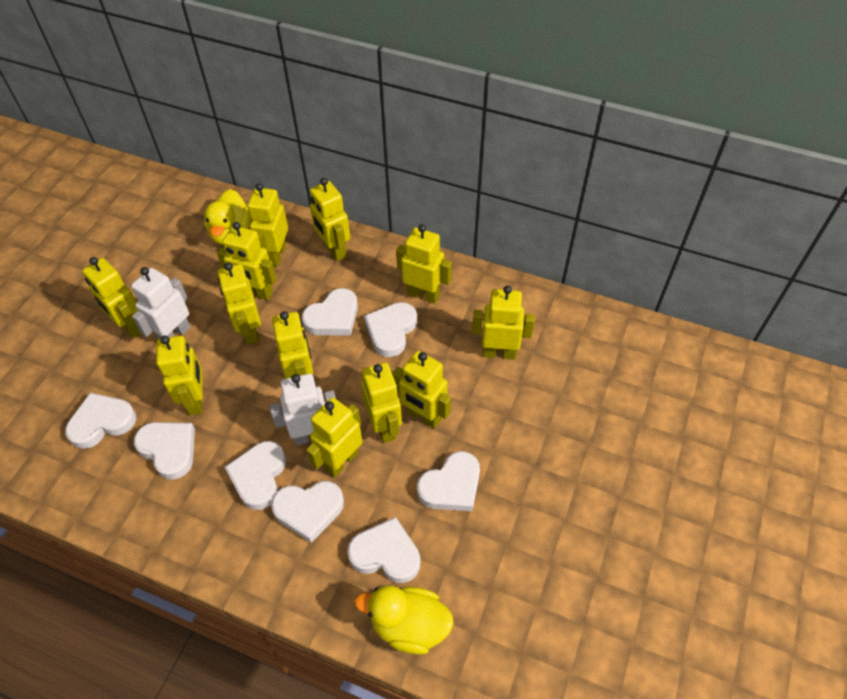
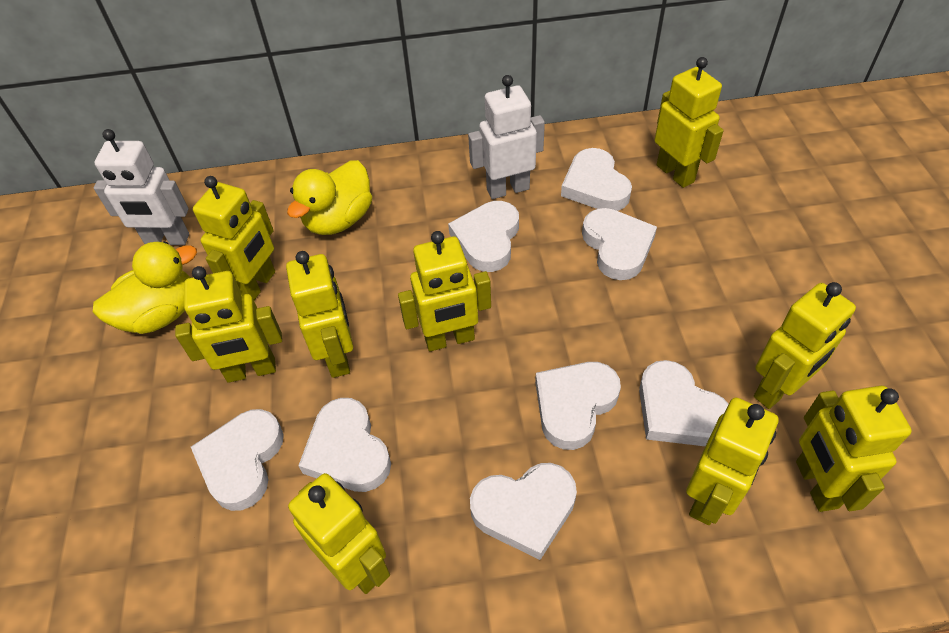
yellow robot: [82,257,141,338] [156,335,203,415] [217,222,277,300] [218,262,261,345] [248,183,288,267] [272,311,313,379] [306,397,362,478] [310,178,350,262] [361,362,402,443] [393,351,451,429] [396,224,452,304] [472,285,535,359] = 12 -> [175,266,282,383] [193,176,275,300] [286,251,353,378] [288,473,390,594] [398,231,491,351] [654,57,724,188] [686,397,779,525] [754,282,856,409] [796,386,911,512] = 9

